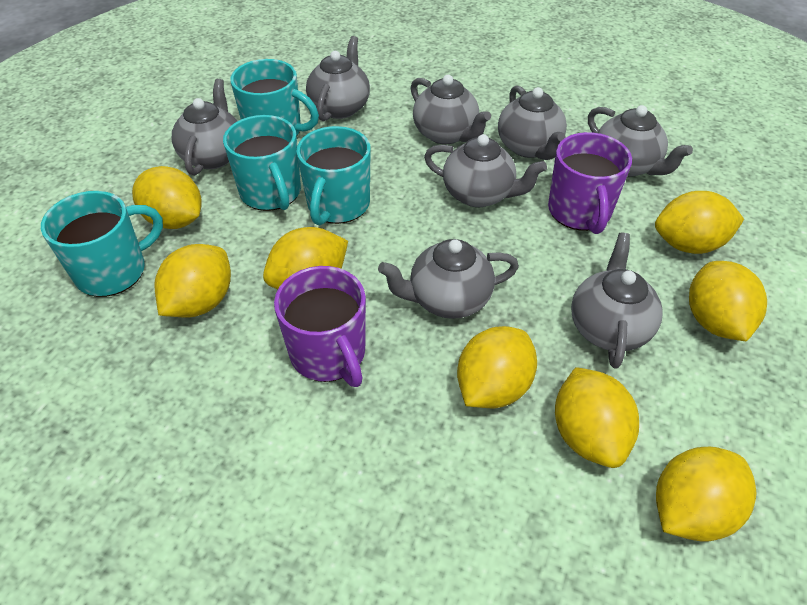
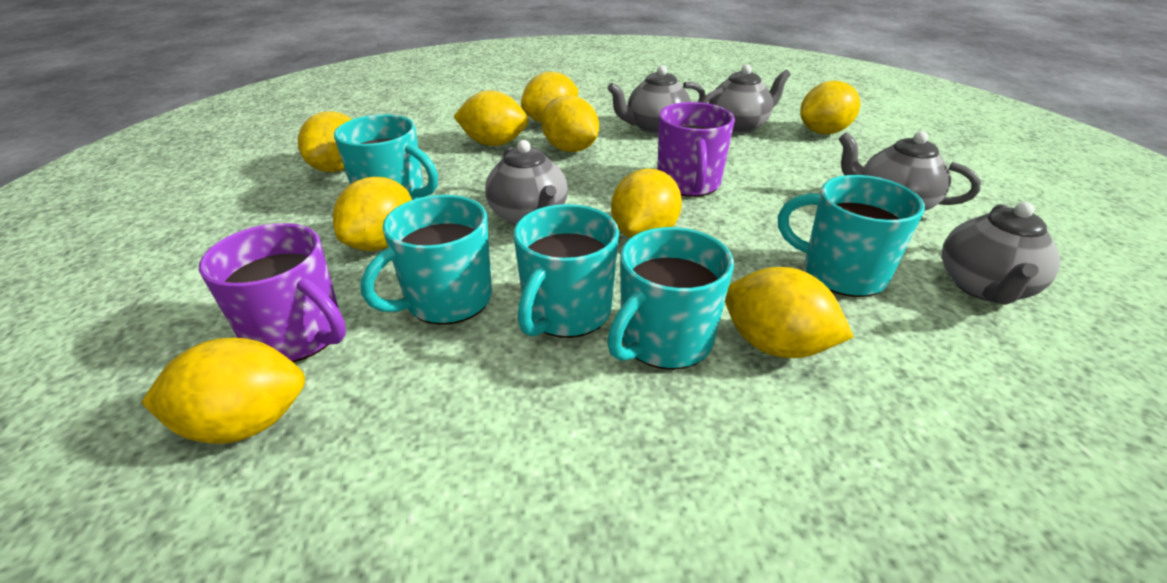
grey teapot: [172,79,237,175] [306,36,370,121] [378,239,519,319] [411,75,491,144] [424,134,547,207] [498,86,567,160] [571,233,663,369] [588,105,693,177] = 8 -> [485,140,568,225] [608,65,705,135] [701,64,791,134] [838,131,981,211] [942,202,1060,305] = 5
turquoise mug: [41,191,163,297] [223,115,301,211] [230,59,319,136] [296,126,371,225] = 4 -> [334,114,438,200] [361,195,492,325] [514,204,619,338] [607,227,734,370] [778,175,925,297] = 5
yellow lemon: [132,166,202,229] [154,244,231,318] [263,227,348,289] [457,326,537,408] [555,367,639,468] [655,191,744,254] [656,447,757,542] [689,261,767,341] = 8 -> [141,338,305,444] [298,111,352,172] [333,177,412,251] [453,90,528,146] [521,72,578,122] [541,95,599,152] [611,168,682,238] [725,267,854,358] [800,81,860,134] = 9

